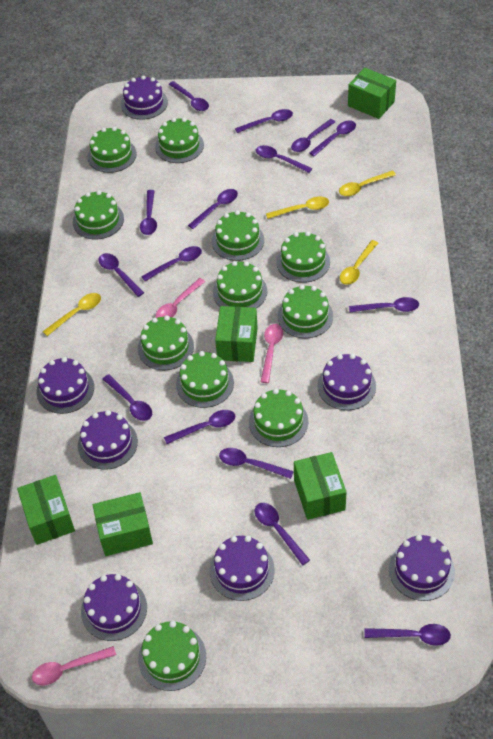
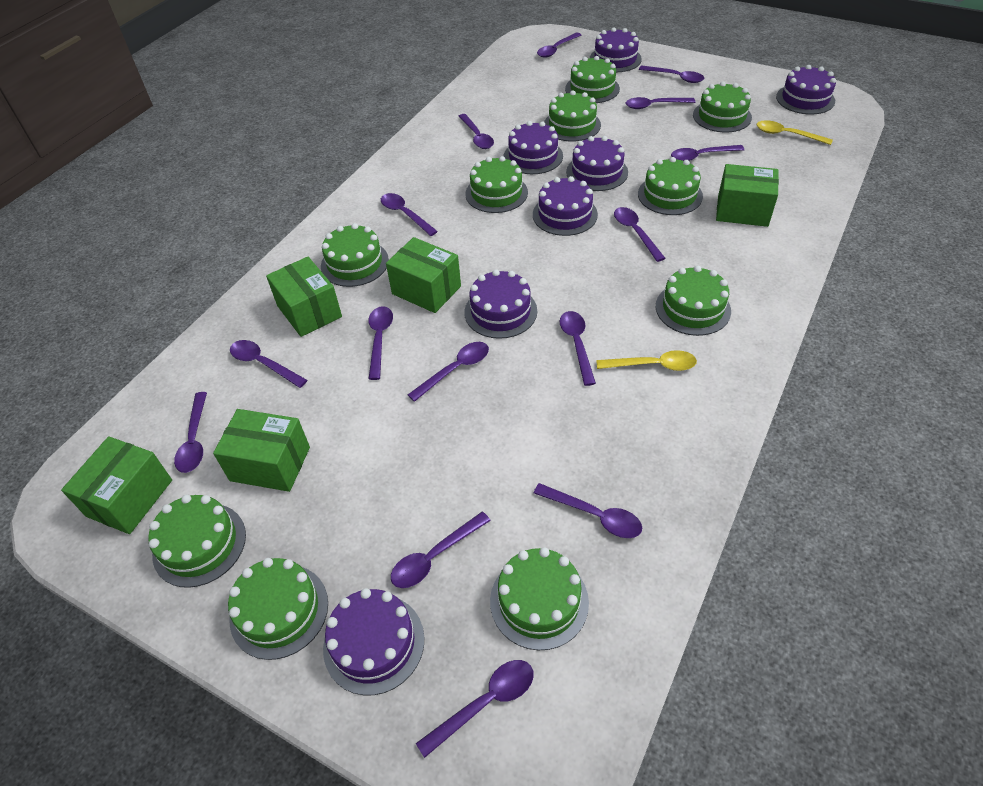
green cake: [73,190,124,240] [88,127,137,173] [138,315,194,370] [138,621,206,691] [155,118,204,163] [176,351,234,408] [212,210,264,261] [213,261,267,308] [249,389,309,447] [276,231,330,283] [277,285,333,338] = 11 -> [148,495,246,588] [228,558,328,660] [321,223,389,287] [465,156,528,213] [490,547,589,650] [544,90,601,142] [565,56,620,103] [638,157,703,215] [656,266,731,336] [693,82,752,132] = 10
pink spoon: [32,646,116,685] [156,278,205,318] [260,324,283,383] = 3 -> none = 0
yellow spoon: [43,293,101,336] [266,197,329,219] [339,170,396,196] [340,240,378,285] = 4 -> [596,350,697,371] [757,120,833,145] = 2

